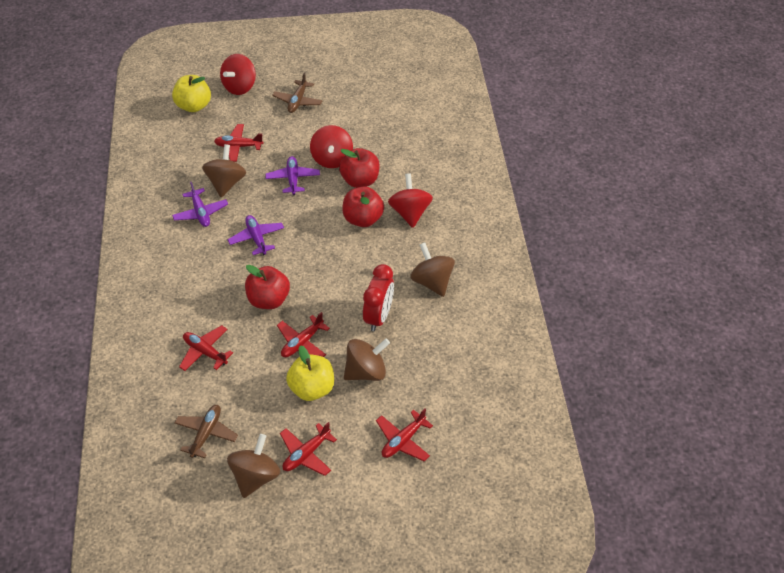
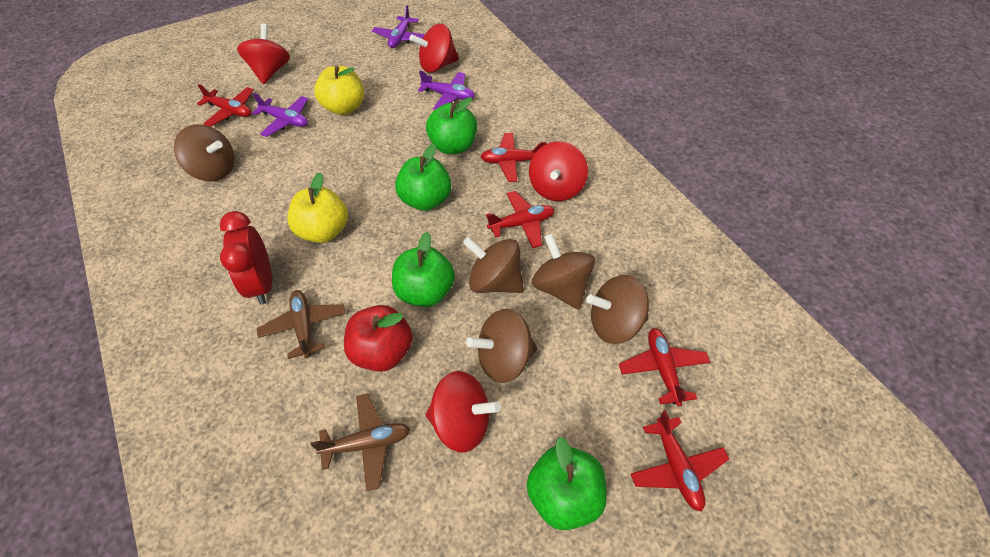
brown spinning top: [202,144,246,197] [227,434,280,498] [344,339,390,381] [410,243,455,297] = 4 -> [174,124,235,181] [463,237,524,293] [466,309,537,383] [532,233,595,310] [586,275,649,344] = 5
green apple: none = 0 -> [392,232,455,307] [395,144,452,211] [426,97,477,154] [527,437,607,530] = 4
red apple: [245,265,290,309] [339,148,380,188] [342,186,384,227] = 3 -> [344,305,413,372] = 1
red spinning top: [220,54,256,95] [310,125,353,168] [388,173,433,228] = 3 -> [237,23,290,84] [409,24,459,73] [425,371,501,453] [529,141,588,201] = 4

